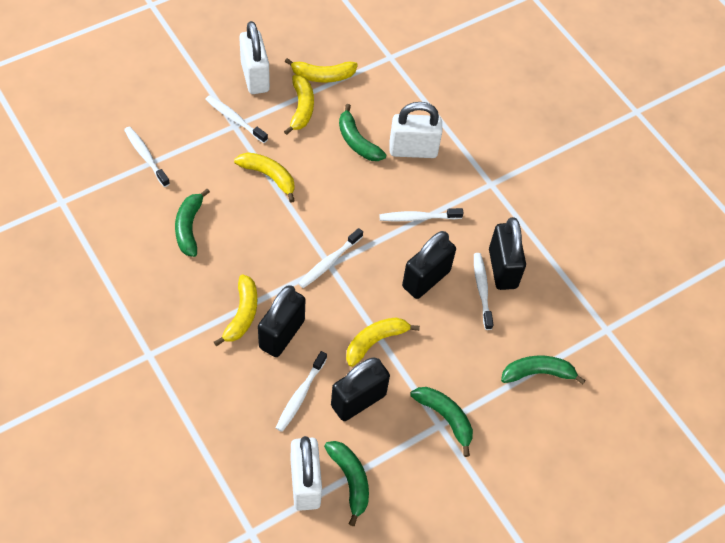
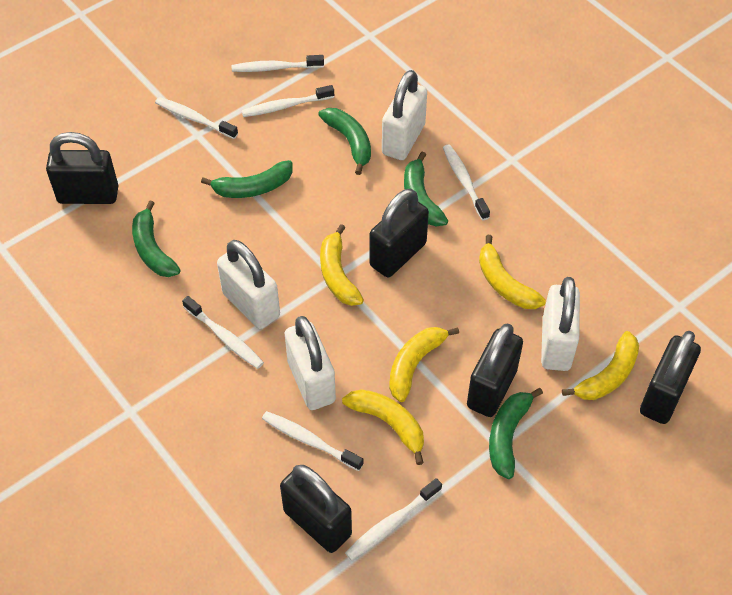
black padlock: [258,285,305,357] [331,357,390,421] [402,231,456,299] [489,217,526,290] = 4 -> [46,132,119,204] [280,465,352,553] [369,189,429,277] [467,324,523,417] [640,331,701,424] = 5
white padlock: [239,21,270,94] [291,436,322,511] [390,102,442,158] = 3 -> [217,240,280,329] [285,316,336,410] [382,70,427,160] [541,277,580,371] = 4
white toothbrush: [124,126,170,187] [205,95,268,143] [276,351,327,432] [298,228,363,288] [379,208,464,221] [474,253,494,330] = 6 -> [155,97,238,139] [182,296,264,369] [232,55,324,72] [241,85,334,117] [262,411,364,471] [345,478,442,560] [443,144,490,220] = 7

